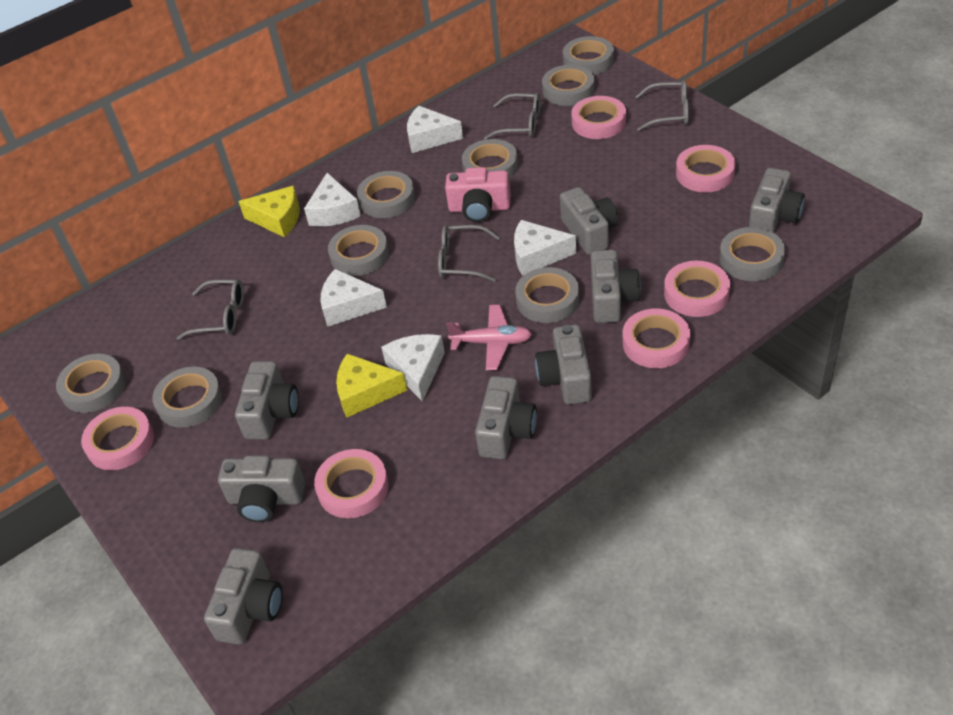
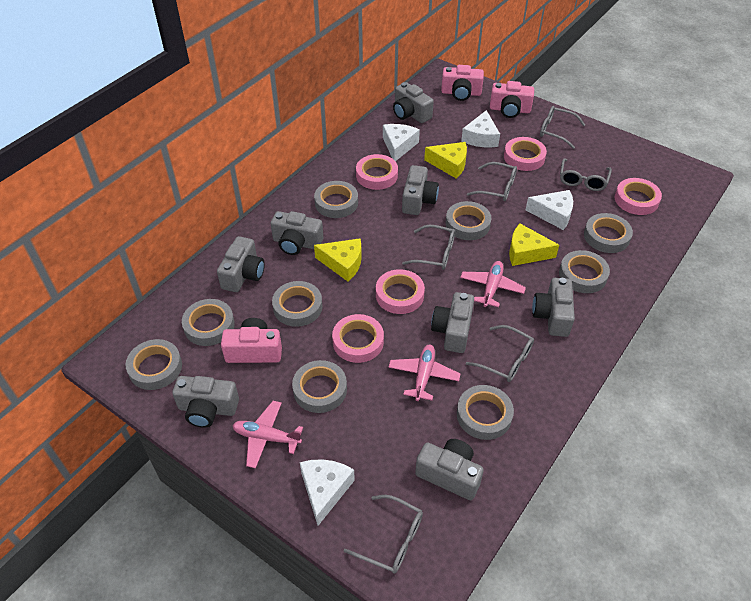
grey glasses: [177,280,244,340] [438,225,500,282] [484,93,540,140] [635,80,689,131] = 4 -> [344,495,423,574] [402,225,455,270] [466,325,534,382] [467,162,517,201] [540,106,585,149] [560,158,612,191] = 6
pink camera: [445,167,511,222] = 1 -> [221,318,282,363] [441,65,484,101] [490,81,534,118] = 3
pink plane: [446,305,532,370] = 1 -> [232,401,303,469] [388,345,460,401] [460,261,526,308] = 3
pink tape: [81,407,154,470] [314,449,389,518] [571,96,626,139] [623,308,690,368] [664,261,730,317] [676,145,736,192] = 6 -> [332,314,384,363] [356,154,398,190] [376,269,425,314] [504,137,547,171] [615,178,662,215] = 5
white cheese: [304,173,361,227] [320,269,387,327] [381,334,445,402] [407,106,463,153] [514,220,576,276] = 5 -> [300,459,355,526] [383,124,420,161] [461,110,500,148] [526,190,573,230] = 4
yellow cheese: [238,186,300,238] [336,354,407,418] = 2 -> [314,238,362,281] [424,142,467,178] [509,224,559,266] = 3

